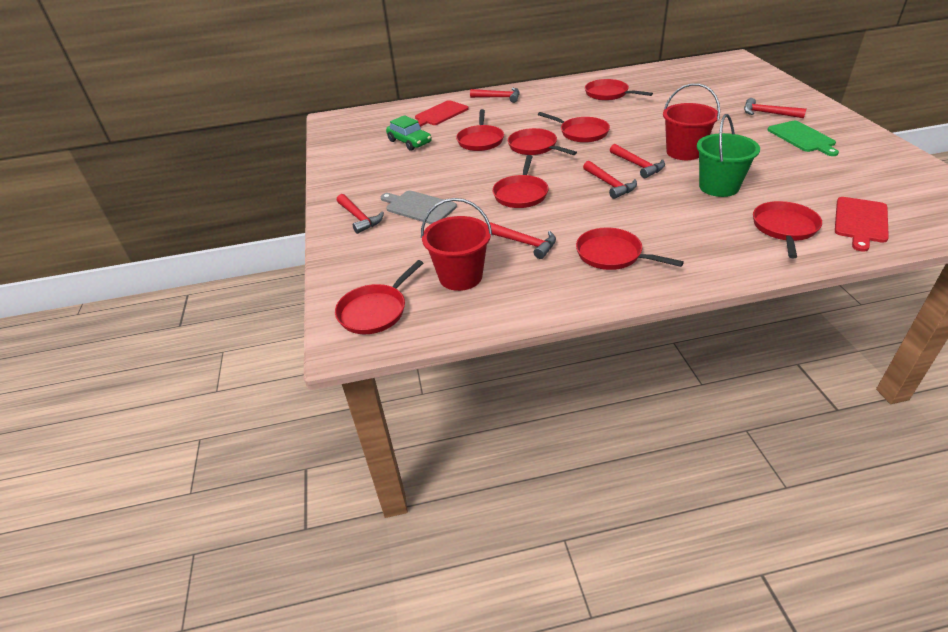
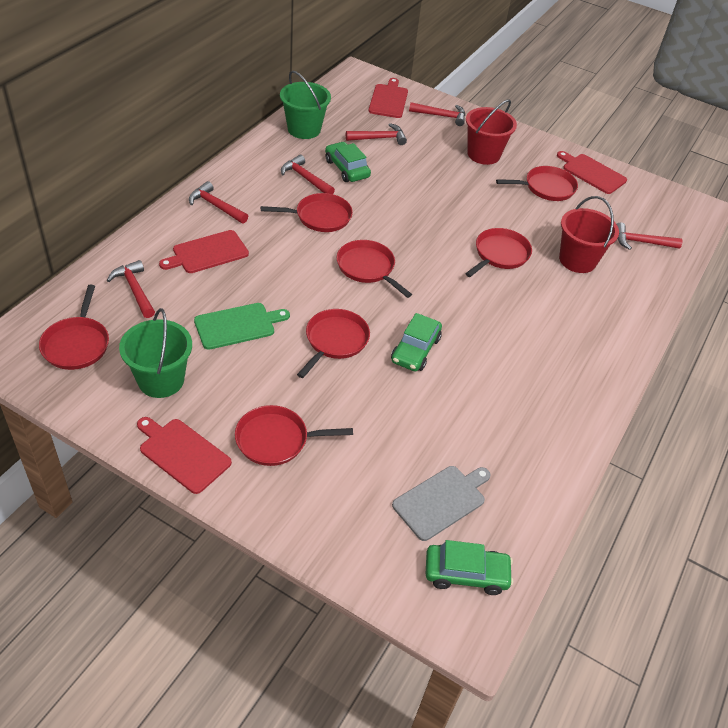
green bucket: [697,114,760,197] = 1 -> [119,308,192,398] [280,71,331,139] = 2
green car: [386,115,432,151] = 1 -> [325,142,371,182] [391,313,442,371] [426,540,513,595] = 3
red cutting board: [415,100,469,127] [835,197,889,252] = 2 -> [137,417,232,494] [159,230,249,273] [369,78,408,118] [557,151,627,194] = 4
red pan: [335,260,423,334] [456,109,504,151] [492,155,548,208] [508,128,577,155] [538,112,610,143] [576,227,684,270] [585,79,653,101] [753,201,822,259] = 8 -> [39,285,109,370] [235,405,353,466] [261,193,353,232] [297,309,370,378] [337,240,412,298] [465,228,532,277] [496,166,578,201] = 7

